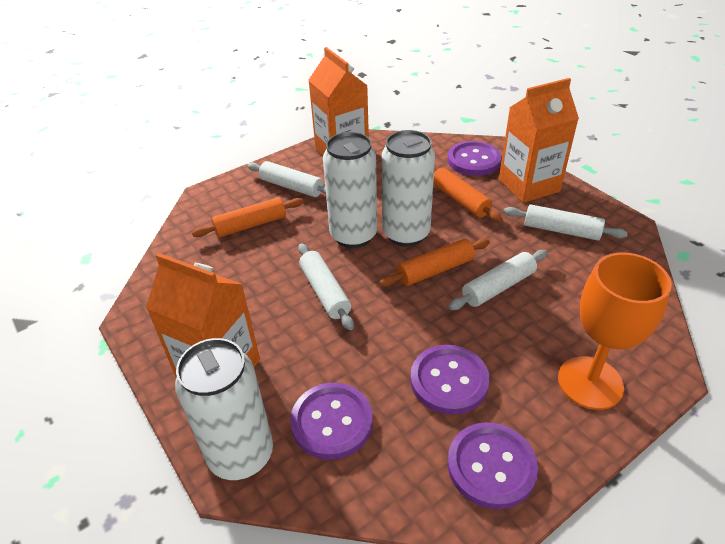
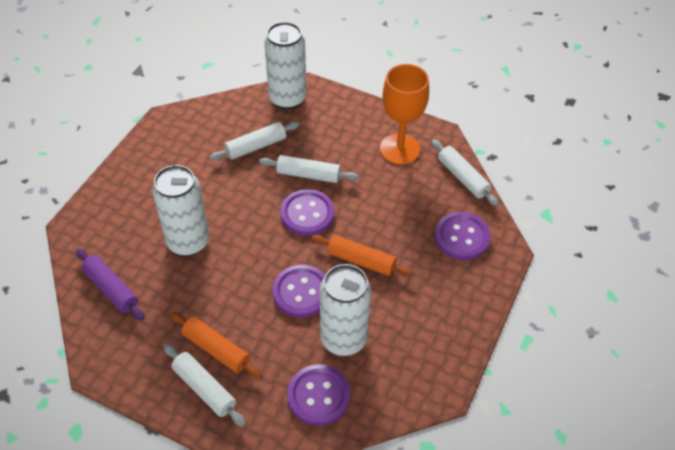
orange carton: [146,253,260,377] [309,47,369,156] [499,78,579,203] = 3 -> none = 0
orange rolling pin: [192,197,304,238] [379,238,490,287] [433,168,502,222] = 3 -> [170,312,262,379] [311,235,414,277] = 2
purple rolling pin: none = 0 -> [76,249,145,321] = 1

